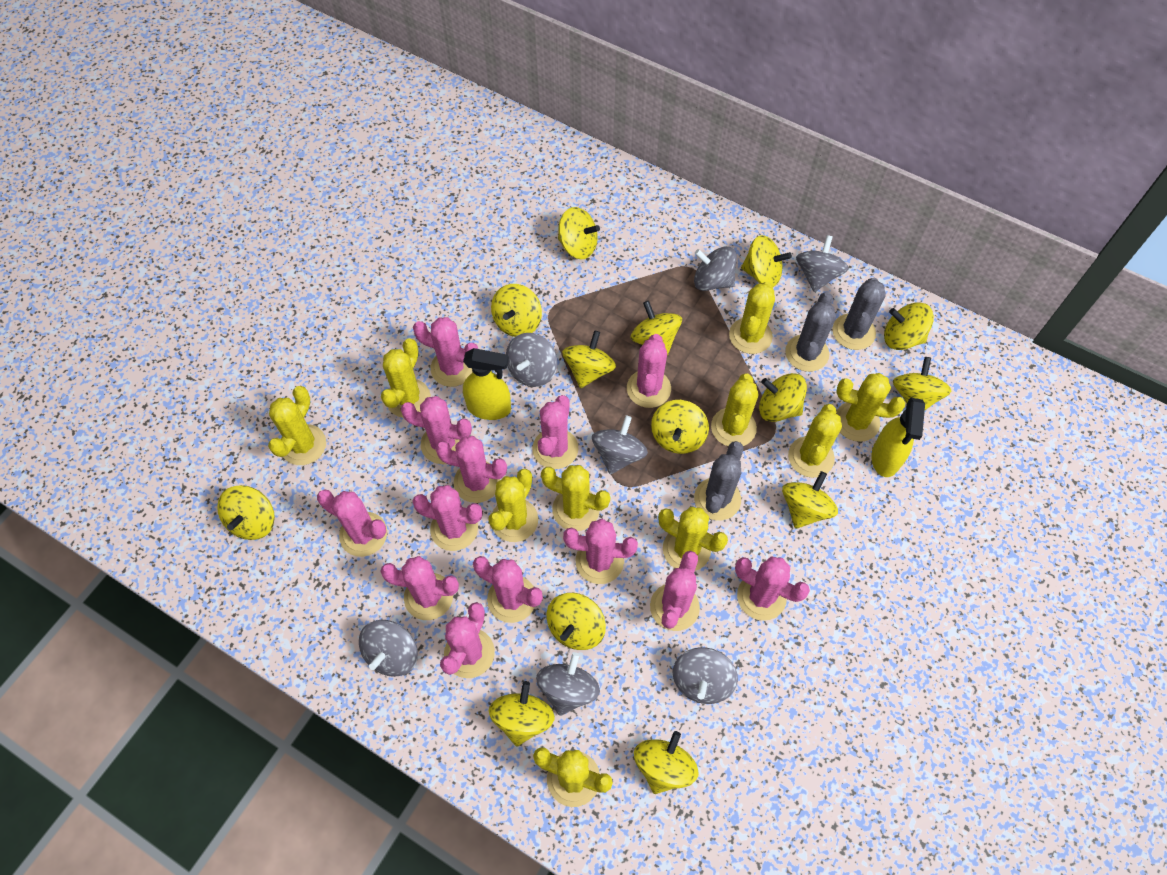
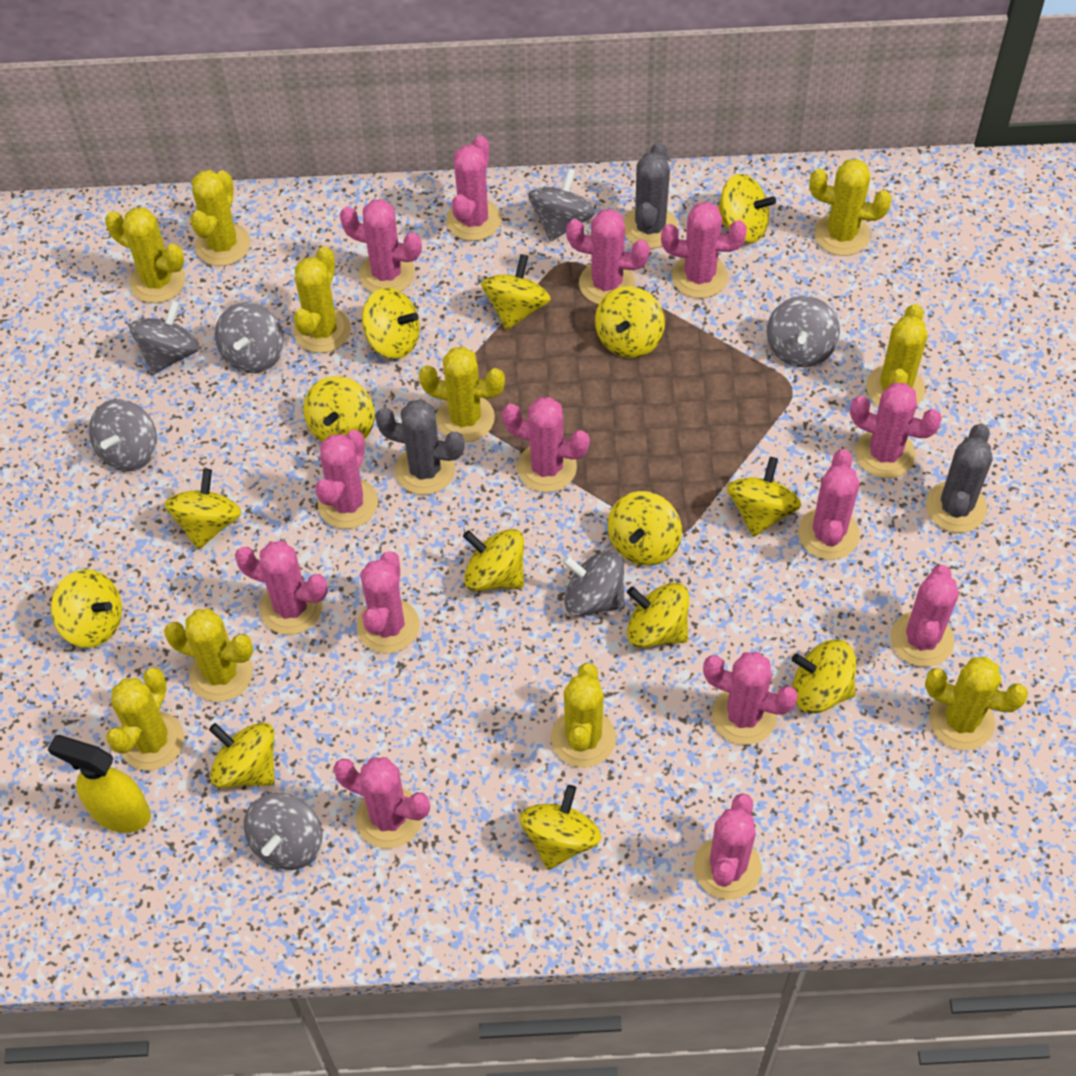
pink cactus: [317,489,387,557] [380,556,459,620] [401,396,472,464] [412,485,482,551] [413,317,478,387] [435,436,507,503] [440,602,495,678] [473,556,543,623] [532,395,578,469] [563,519,638,584] [627,334,671,408] [650,551,700,631] [735,556,810,621] = 13 -> [235,541,328,635] [315,430,378,529] [334,757,430,849] [340,199,422,293] [357,551,420,653] [446,136,501,241] [502,397,590,492] [566,209,650,304] [661,201,747,298] [694,793,762,900] [703,652,798,745] [798,449,860,560] [850,383,942,478] [891,565,959,667] = 14
yellow spray bottle: [463,348,511,420] [871,398,925,477] = 2 -> [48,735,151,833] = 1

